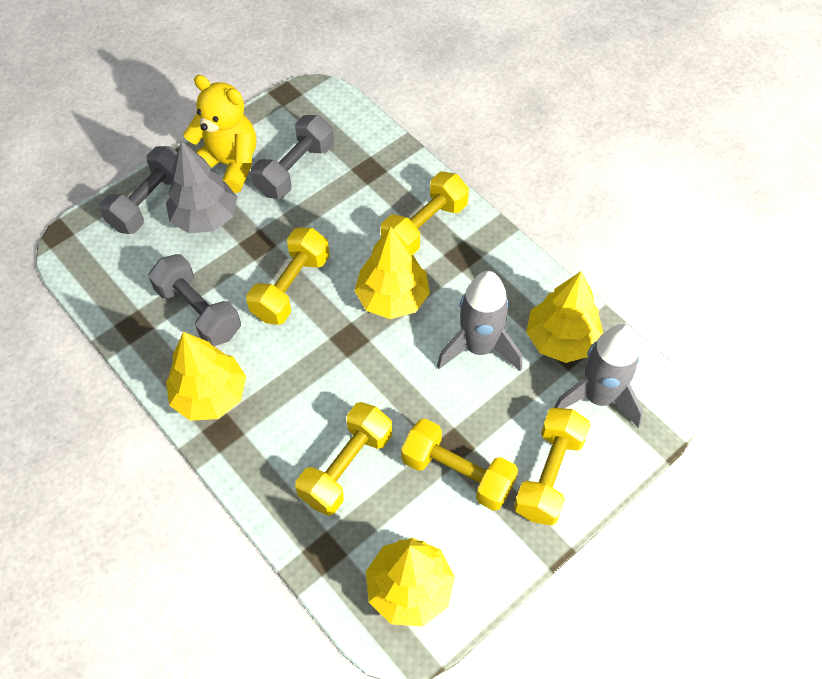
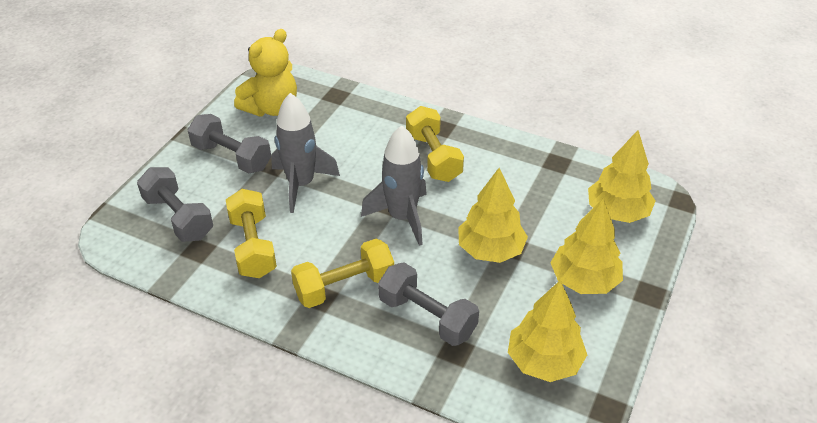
grey tree: [166,140,237,234] = 1 -> none = 0
yellow dumbbell: [246,227,330,325] [295,402,392,516] [381,172,469,254] [401,418,518,511] [514,407,591,526] = 5 -> [226,189,277,278] [291,239,394,308] [406,106,464,182] = 3

